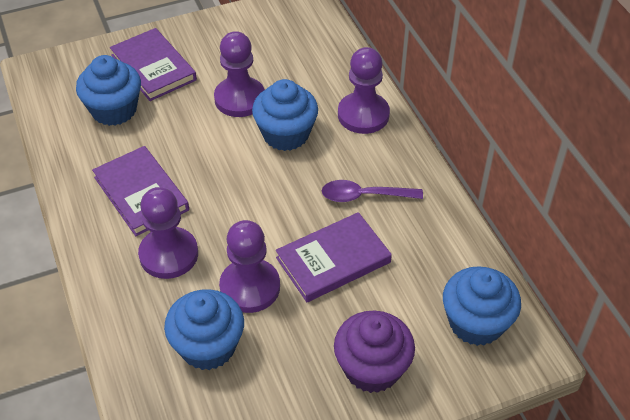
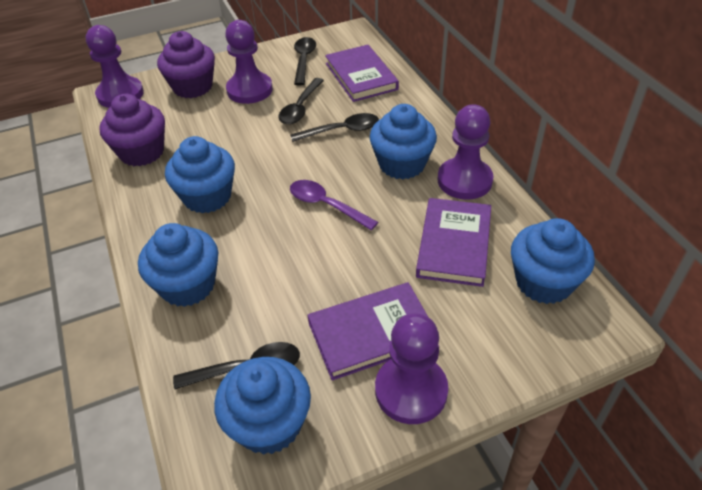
black spoon: none = 0 -> [173,342,300,390] [278,78,324,125] [290,113,379,142] [294,37,316,85] = 4
blue cupcake: [76,55,141,126] [164,289,244,370] [252,79,318,151] [443,266,521,346] = 4 -> [138,223,219,307] [165,136,235,213] [214,357,311,455] [370,104,437,180] [511,218,595,304] = 5
purple cupcake: [334,311,415,393] = 1 -> [99,94,165,166] [157,31,215,98] = 2

